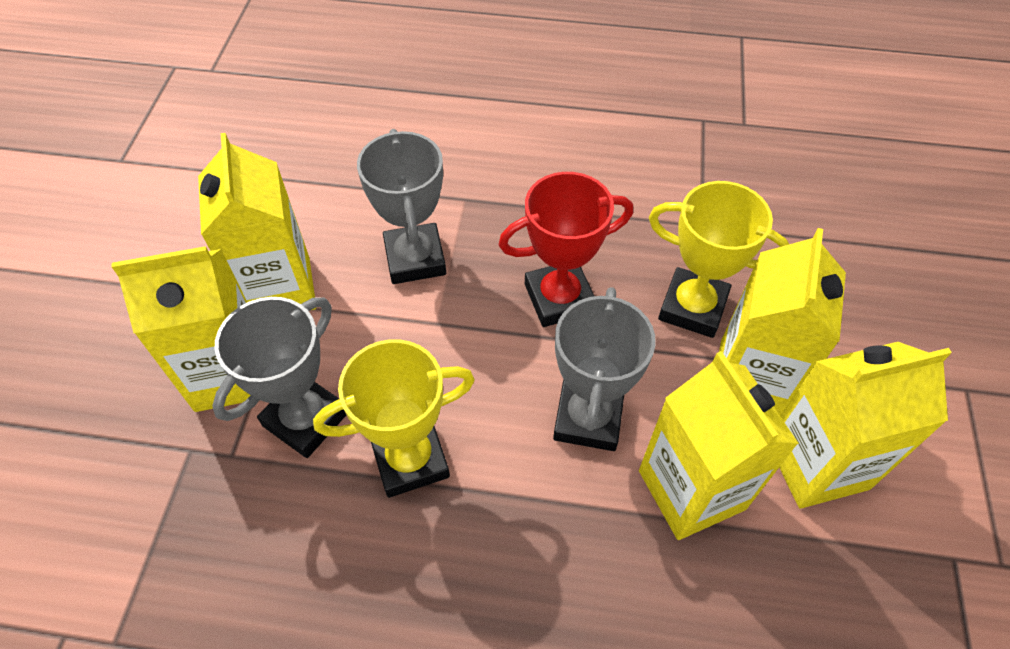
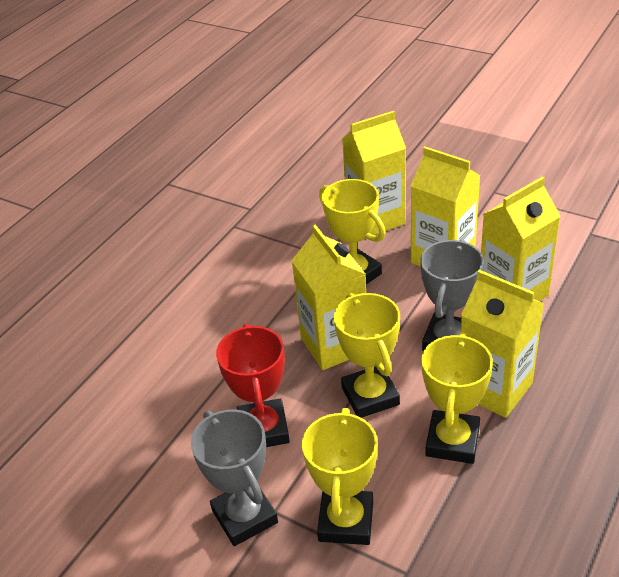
grey trophy: [212,297,346,458] [357,129,446,284] [553,287,656,451] = 3 -> [191,409,278,546] [420,239,484,351] = 2
yellow trophy: [313,339,475,498] [649,181,789,338] = 2 -> [302,408,378,545] [319,179,385,284] [334,293,400,418] [421,332,493,464] = 4

